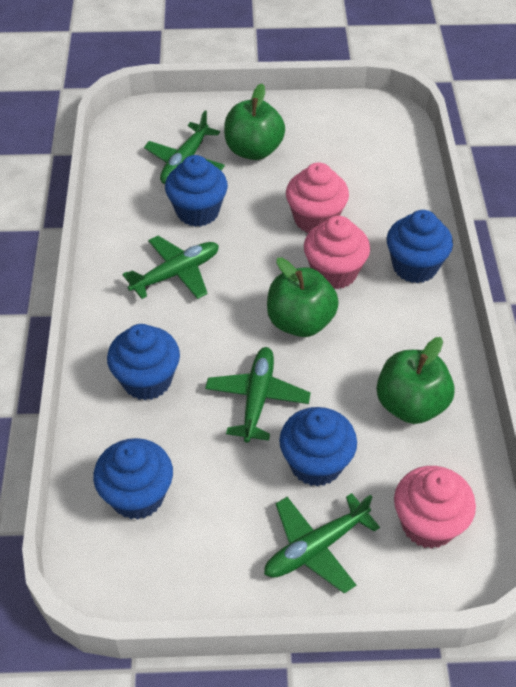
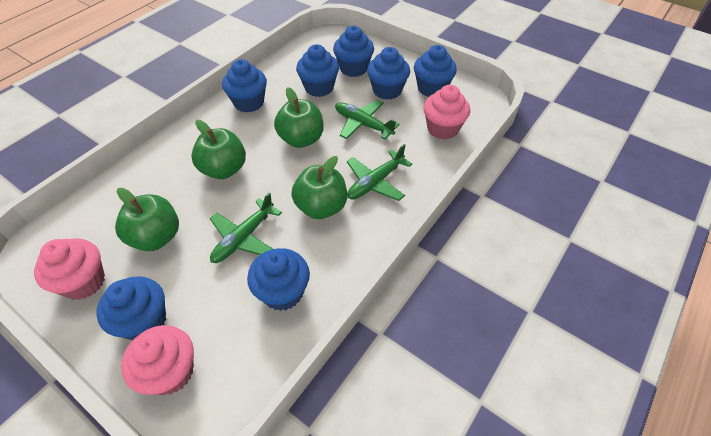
blue cupcake: [93,438,173,520] [107,324,180,400] [165,155,228,227] [279,407,357,487] [387,210,453,283] = 5 -> [96,276,166,340] [222,59,267,113] [247,248,310,311] [296,44,339,97] [333,26,374,77] [367,47,410,100] [414,45,457,97] = 7
green apple: [224,84,285,160] [267,258,339,337] [376,337,455,424] = 3 -> [115,188,179,251] [191,120,246,179] [274,87,324,148] [291,156,347,219] = 4
green plane: [122,236,219,299] [144,110,225,184] [205,347,311,443] [264,493,380,594] = 4 -> [210,192,282,263] [335,100,400,140] [347,144,412,201] = 3

